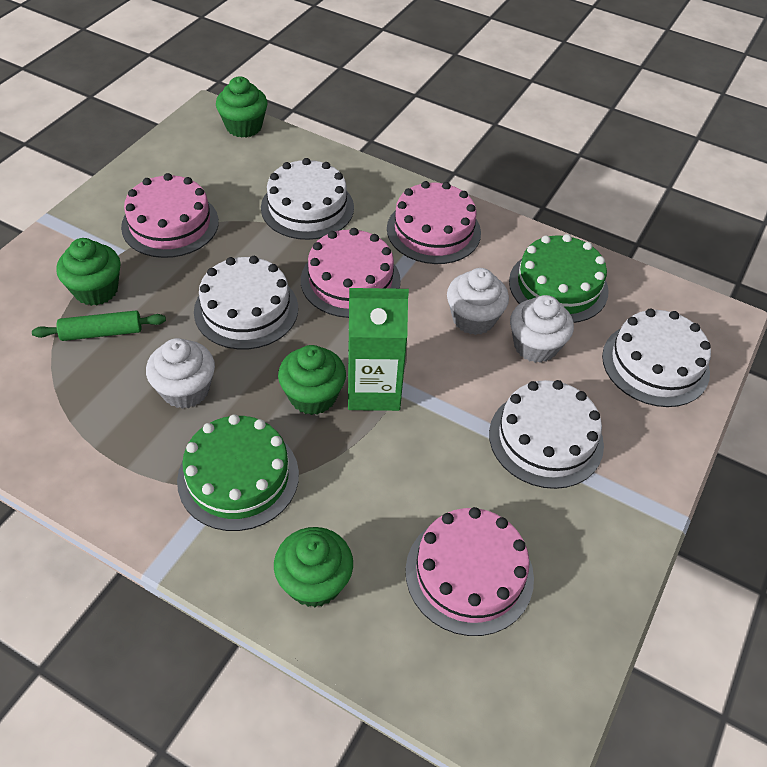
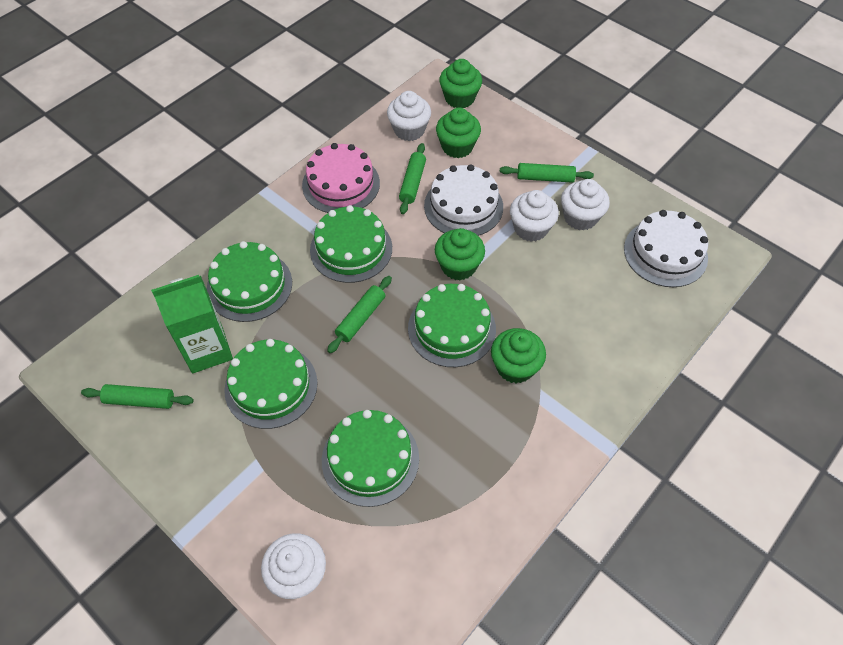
green cake: [177,414,299,531] [509,234,609,323] = 2 -> [207,241,292,322] [224,339,318,429] [310,205,392,283] [322,410,419,507] [408,284,496,367] = 5
green rolling pin: [32,310,166,341] = 1 -> [81,384,193,409] [327,276,392,353] [399,143,426,214] [500,163,594,183] = 4
pink cake: [121,173,219,258] [301,228,401,318] [387,181,481,264] [405,507,534,636] = 4 -> [302,143,380,213] = 1
white cake: [194,256,298,349] [261,158,354,240] [489,380,604,489] [602,309,711,407] = 4 -> [424,164,503,236] [624,210,708,287] = 2
white cupcake: [146,338,215,409] [447,268,509,335] [510,295,574,363] = 3 -> [261,533,326,599] [387,91,431,141] [510,190,559,242] [561,179,610,231] = 4

